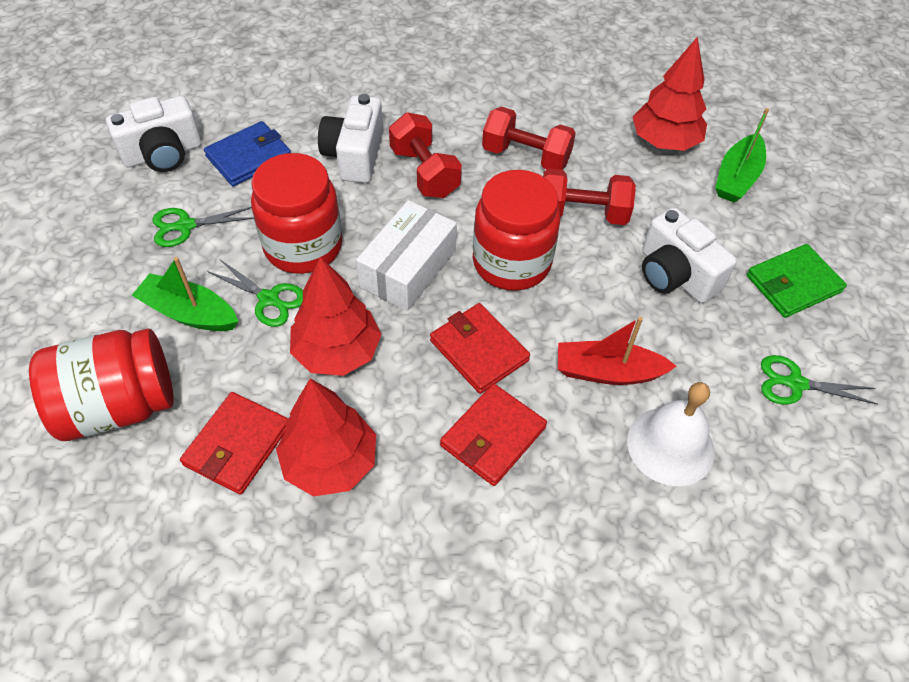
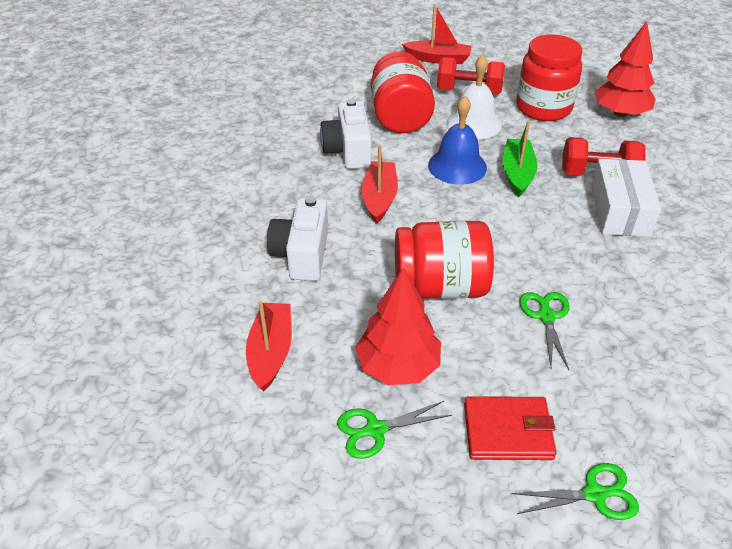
blue bell: none = 0 -> [428,96,487,185] = 1
blue wallet: [204,121,291,186] = 1 -> none = 0
green boat: [131,257,238,331] [715,108,769,203] = 2 -> [502,120,537,197] = 1
green wallet: [746,244,847,318] = 1 -> none = 0
red boat: [558,317,677,385] = 1 -> [246,301,292,391] [362,145,398,224] [402,5,472,64] = 3
red dumbbell: [389,112,462,198] [482,106,576,170] [543,169,636,225] = 3 -> [437,57,505,95] [562,137,645,176] = 2
red tree: [276,378,376,497] [290,257,382,376] [633,37,707,151] = 3 -> [355,267,441,385] [594,21,656,117] = 2
red wallet: [180,392,288,495] [430,303,530,394] [440,384,547,486] = 3 -> [464,396,557,460] = 1
white camera: [106,96,201,172] [318,94,383,183] [642,207,737,303] = 3 -> [267,196,328,281] [320,99,372,169] = 2

